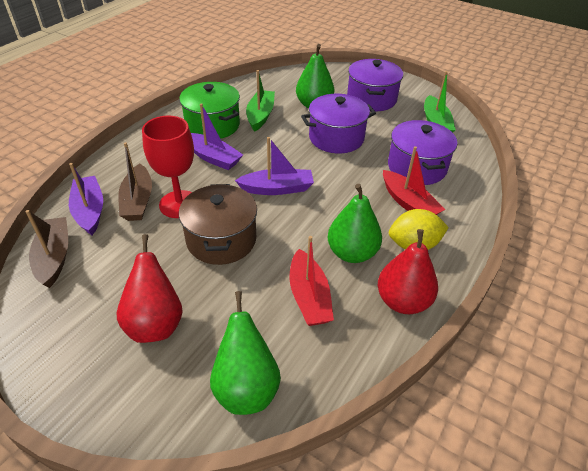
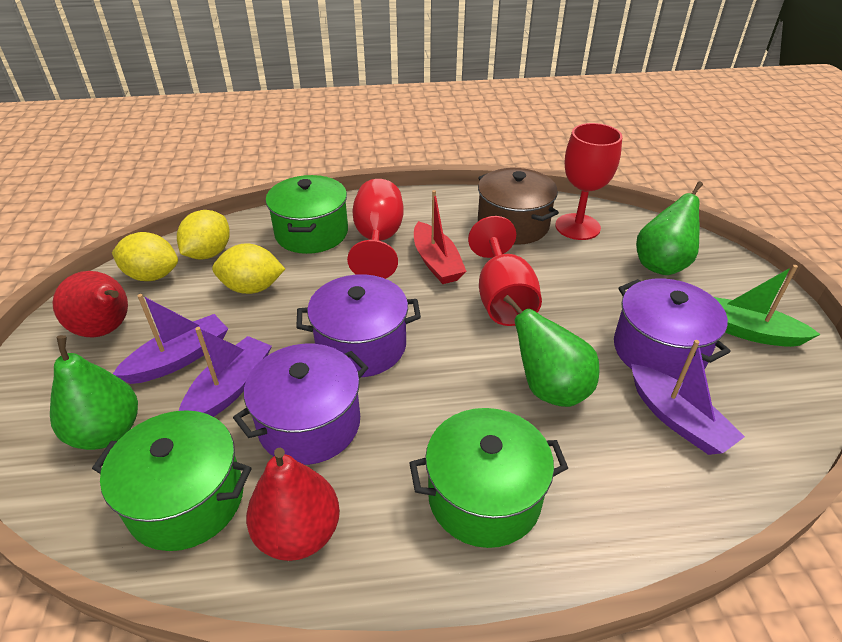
brown boat: [25,210,68,288] [118,142,152,221] = 2 -> none = 0
green boat: [246,70,275,132] [424,71,456,133] = 2 -> [714,265,821,347] = 1
green pot: [179,82,240,139] = 1 -> [92,410,252,551] [266,175,348,254] [409,408,568,548] = 3
red boat: [289,236,334,326] [383,146,445,215] = 2 -> [414,190,467,284] = 1
red goblet: [142,116,194,218] = 1 -> [347,179,404,279] [468,216,542,326] [555,123,623,240] = 3
yellow lemon: [389,209,449,250] = 1 -> [112,232,178,281] [177,210,230,260] [212,243,285,294] = 3

